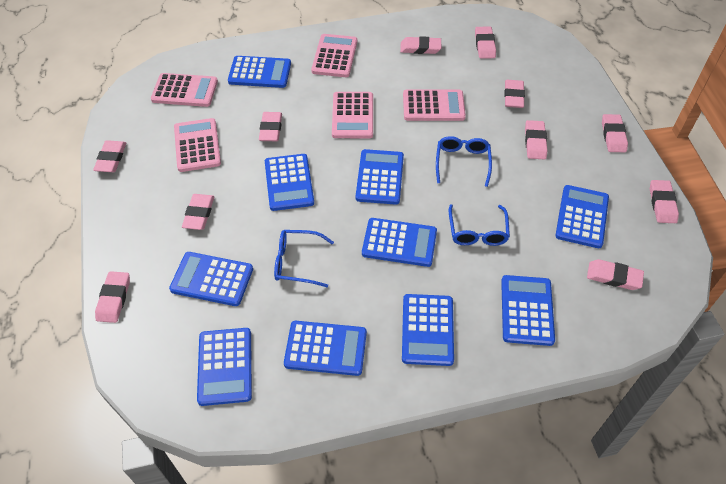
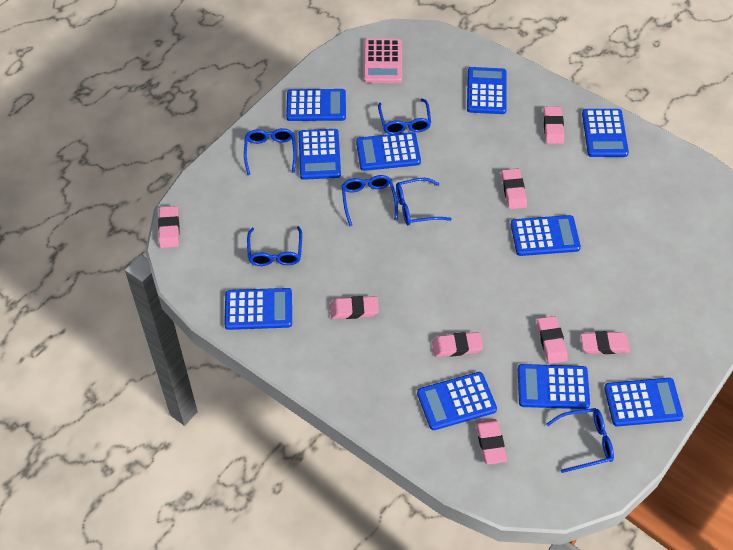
blue glasses: [274,230,334,287] [436,136,492,187] [449,204,510,246] = 3 -> [244,128,296,175] [247,226,302,266] [341,175,398,227] [378,98,431,134] [396,178,452,225] [546,408,614,473] = 6
pink calculator: [151,73,218,107] [174,118,221,172] [311,34,357,77] [332,92,373,138] [403,89,466,121] = 5 -> [364,39,402,83] = 1
pink eraser: [93,140,126,172] [95,271,130,323] [182,194,214,230] [259,112,282,141] [400,36,441,54] [475,27,496,59] [504,80,525,108] [525,120,548,159] [587,259,644,290] [602,114,628,152] [650,180,679,223] = 11 -> [158,206,180,248] [330,296,379,319] [432,332,483,357] [476,419,507,464] [502,168,527,209] [537,316,568,364] [543,107,564,144] [581,331,630,354] = 8

